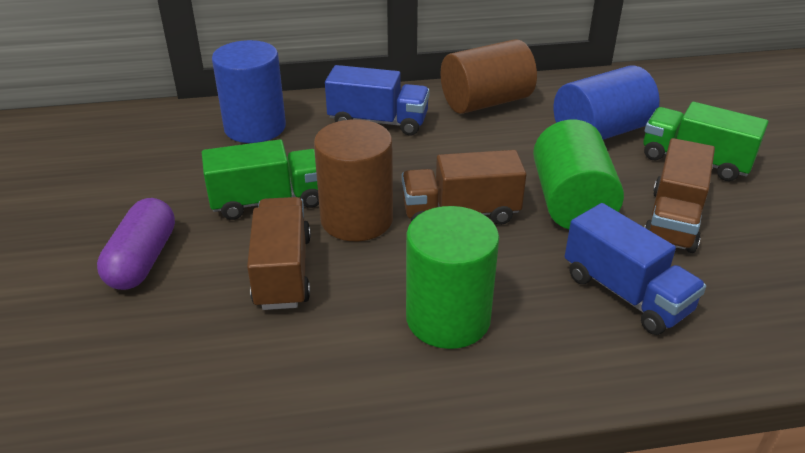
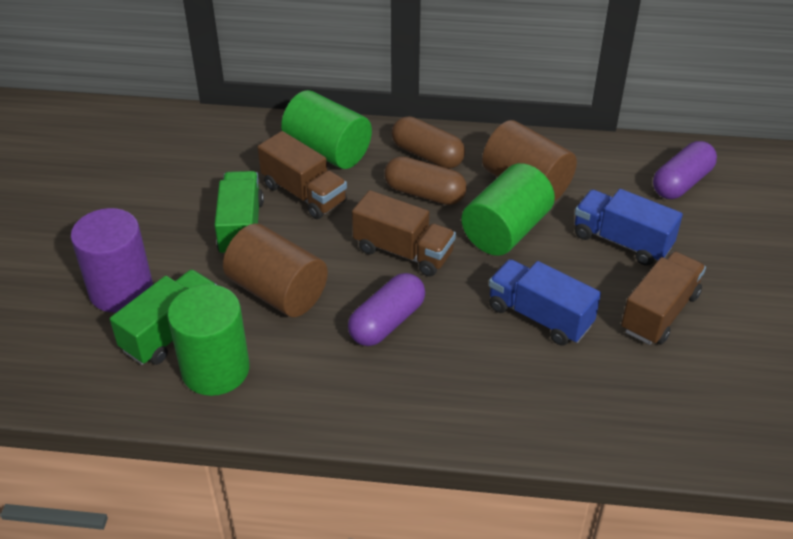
blue cylinder: [212,40,286,143] [554,65,660,140] = 2 -> none = 0
brown capsule: none = 0 -> [384,156,467,205] [392,116,465,169] = 2
green cylinder: [406,206,499,349] [533,120,624,230] = 2 -> [167,284,249,396] [281,90,372,169] [461,163,555,256] = 3
purple capsule: [97,198,175,290] = 1 -> [348,273,425,346] [653,141,717,199] = 2
purple cylinder: none = 0 -> [71,208,153,313] = 1

